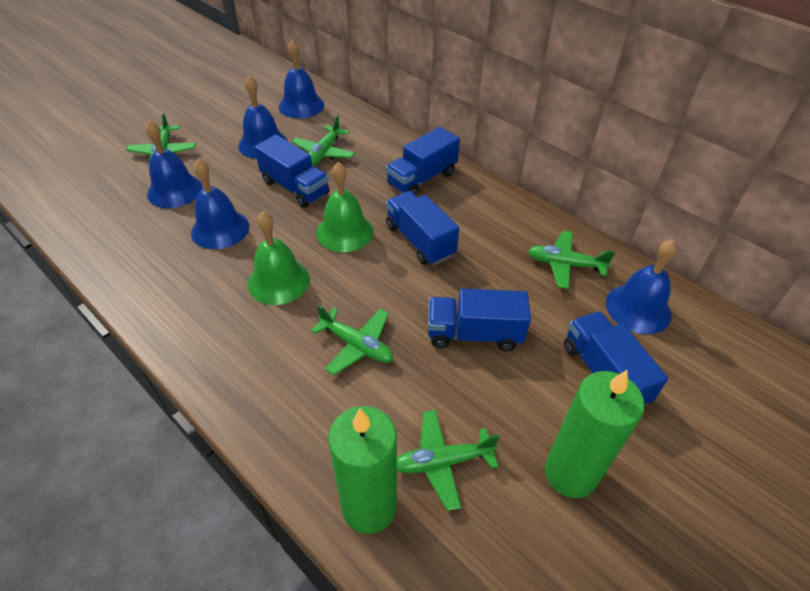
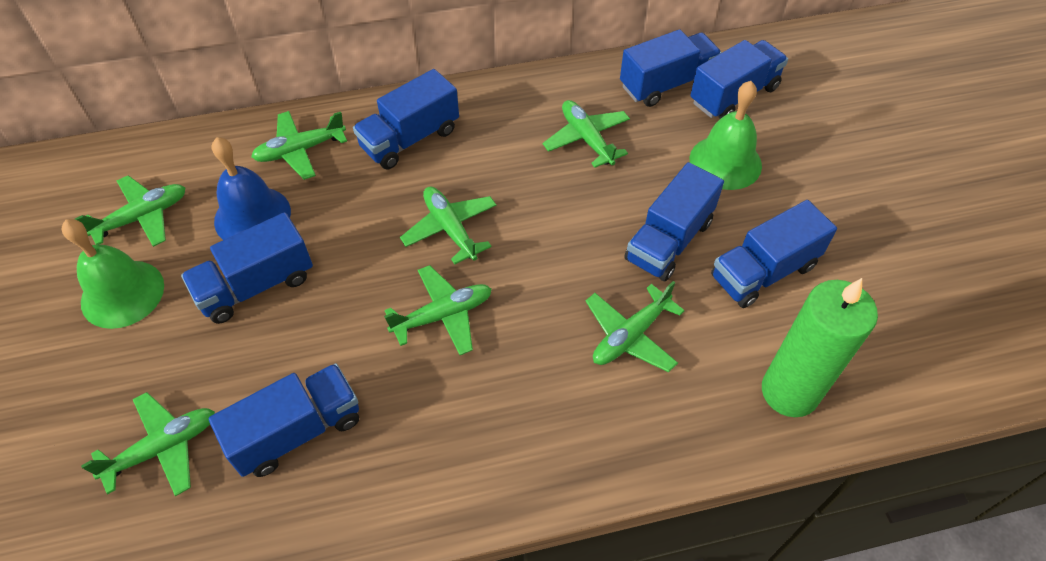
blue bell: [145,121,203,208] [191,159,249,250] [238,76,288,159] [279,39,324,119] [606,240,677,334] = 5 -> [212,137,291,240] = 1
blue truck: [254,135,330,208] [386,127,460,195] [386,191,459,265] [428,288,531,351] [564,311,668,406] = 5 -> [181,212,313,324] [208,363,359,477] [353,69,459,170] [620,29,722,107] [624,162,724,281] [690,40,788,119] [711,200,837,308] = 7
green candle: [328,406,397,534] [545,370,645,498] = 2 -> [762,278,878,417] = 1
green plane: [126,113,196,159] [292,115,355,166] [311,305,394,375] [397,410,500,511] [528,231,615,289] = 5 -> [75,175,185,247] [81,392,215,496] [251,111,347,180] [384,265,492,355] [400,187,496,265] [543,100,630,168] [586,281,685,372] = 7

